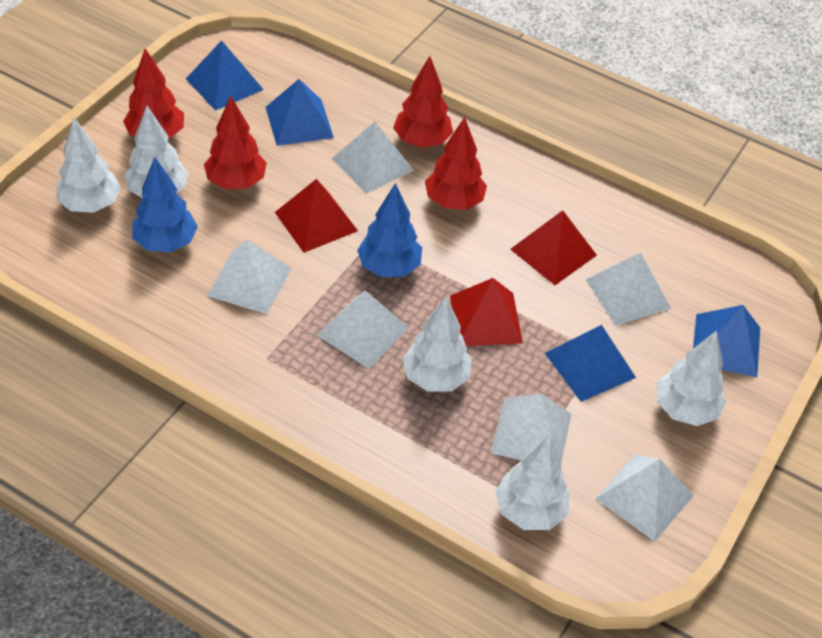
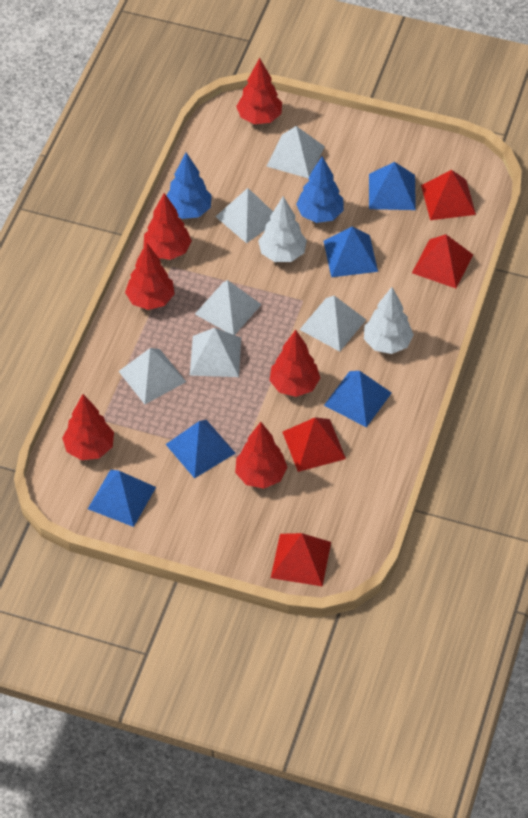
blue pyramid: [186,40,264,111] [266,79,334,146] [545,325,636,402] [693,305,760,377] = 4 -> [88,470,156,527] [165,420,236,478] [324,227,378,277] [324,371,391,427] [369,162,416,210] = 5
red pyramid: [275,179,358,253] [450,278,523,346] [510,210,597,285] = 3 -> [271,533,331,587] [283,417,346,472] [412,234,473,288] [421,170,476,220] = 4
red tree: [123,48,184,139] [204,96,267,189] [393,56,453,148] [425,117,487,210] = 4 -> [62,394,114,460] [125,243,175,310] [143,193,192,260] [235,422,288,489] [236,58,282,124] [269,330,320,397] = 6
white tree: [56,118,121,213] [125,106,189,198] [402,296,472,392] [495,435,570,530] [657,330,726,426] = 5 -> [258,196,307,262] [364,287,414,354] = 2

